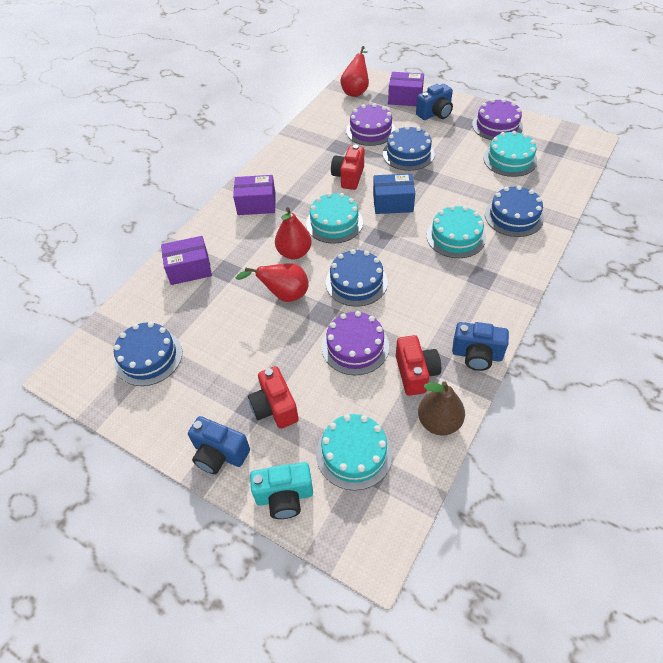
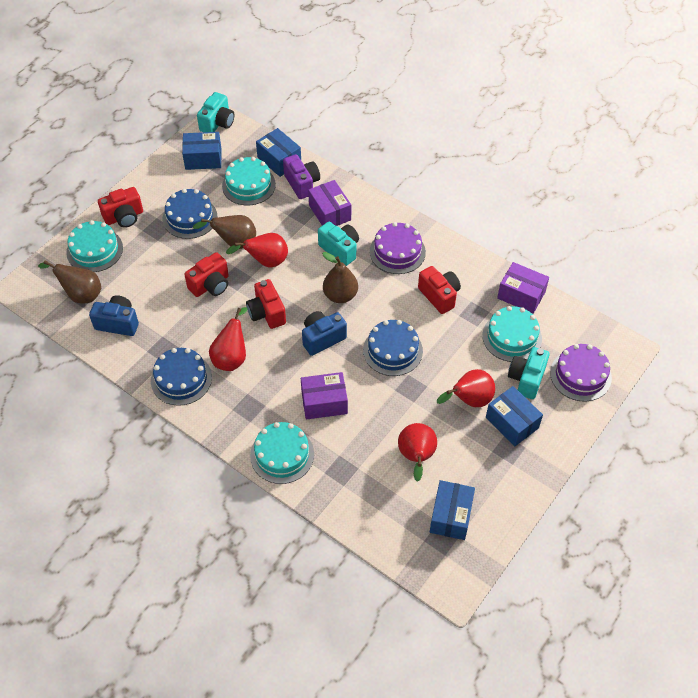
blue box: [373,173,415,214] = 1 -> [182,132,222,170] [256,128,301,177] [430,480,475,540] [486,386,543,446] = 4
blue cake: [114,322,182,386] [326,249,388,307] [383,126,434,171] [485,186,544,237] = 4 -> [151,348,212,406] [162,189,217,239] [363,320,423,376] = 3
blue camera: [188,416,250,474] [416,84,453,120] [452,322,509,371] = 3 -> [89,295,139,336] [302,311,347,356] = 2
brown pear: [418,381,465,435] = 1 -> [38,260,101,304] [192,215,256,249] [322,252,358,303] = 3
purple cake: [322,311,389,375] [346,103,395,146] [472,99,523,140] = 3 -> [370,222,426,274] [550,344,612,402] = 2
purple camera: none = 0 -> [283,154,320,199] = 1
red camera: [248,366,299,429] [331,145,364,190] [396,335,441,396] = 3 -> [98,187,143,228] [184,252,229,297] [246,279,286,329] [418,266,461,314] = 4
red pear: [236,263,309,302] [275,207,312,259] [340,46,369,97] = 3 -> [209,307,247,371] [226,233,288,268] [398,423,437,482] [437,369,495,407] = 4
turquoise camera: [250,462,313,519] = 1 -> [197,92,234,132] [318,222,359,266] [508,347,549,399] = 3

